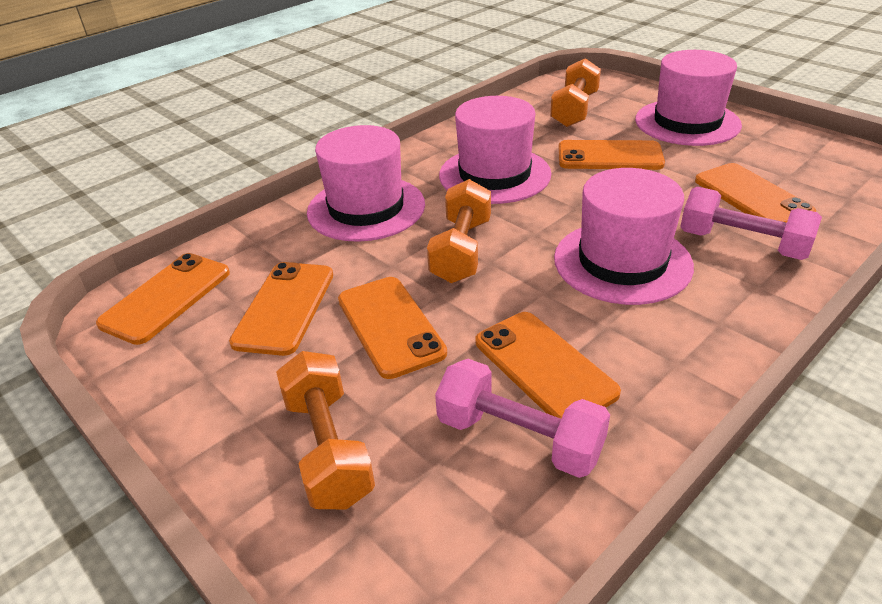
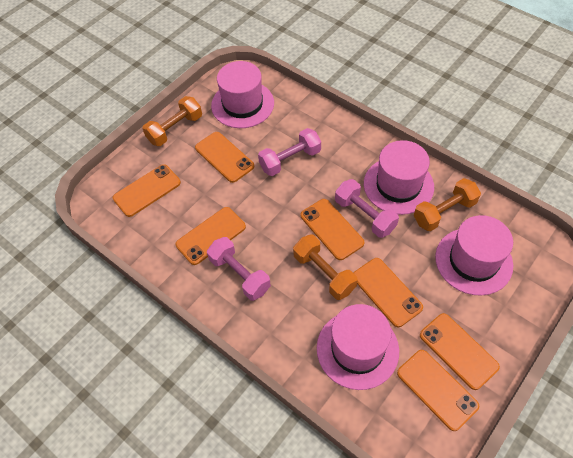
orange phone: [96,253,230,345] [229,262,333,356] [338,277,447,379] [475,312,621,419] [558,140,665,170] [695,163,816,223] = 6 -> [113,164,181,217] [175,207,246,265] [195,132,254,183] [301,199,365,260] [354,258,423,327] [397,350,479,431] [420,313,500,390] = 7
pink dumbbell: [435,359,610,478] [680,187,822,260] = 2 -> [207,237,271,301] [258,128,321,176] [335,179,399,238] = 3

